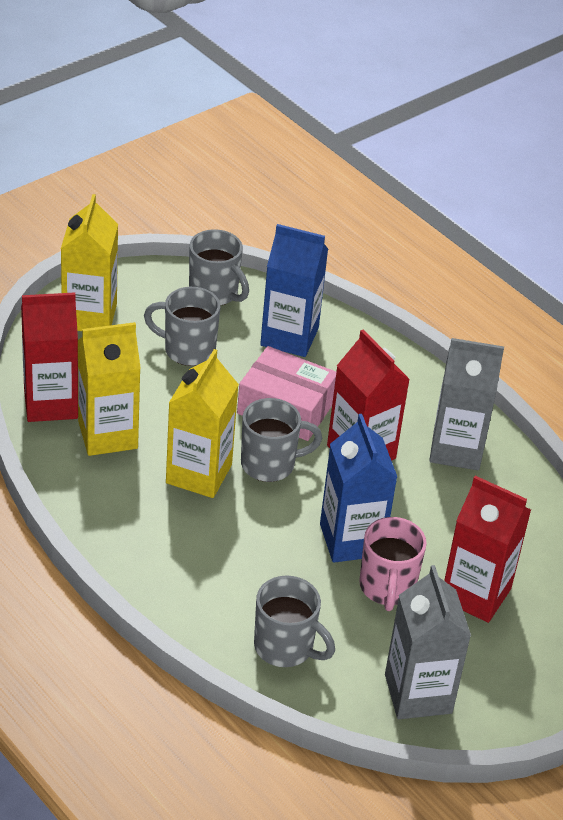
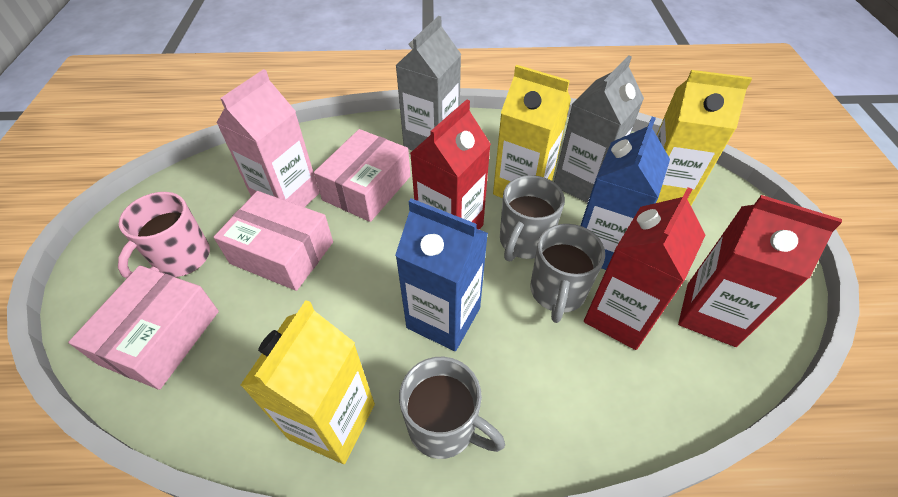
grey mug: [144,287,220,366] [189,229,249,306] [241,398,322,482] [254,576,335,667] = 4 -> [399,357,505,459] [500,175,565,261] [530,224,605,323] = 3
pink box: [237,346,336,441] = 1 -> [68,265,219,390] [214,191,333,291] [314,129,411,222] = 3
pink carton: none = 0 -> [216,69,320,207] = 1

